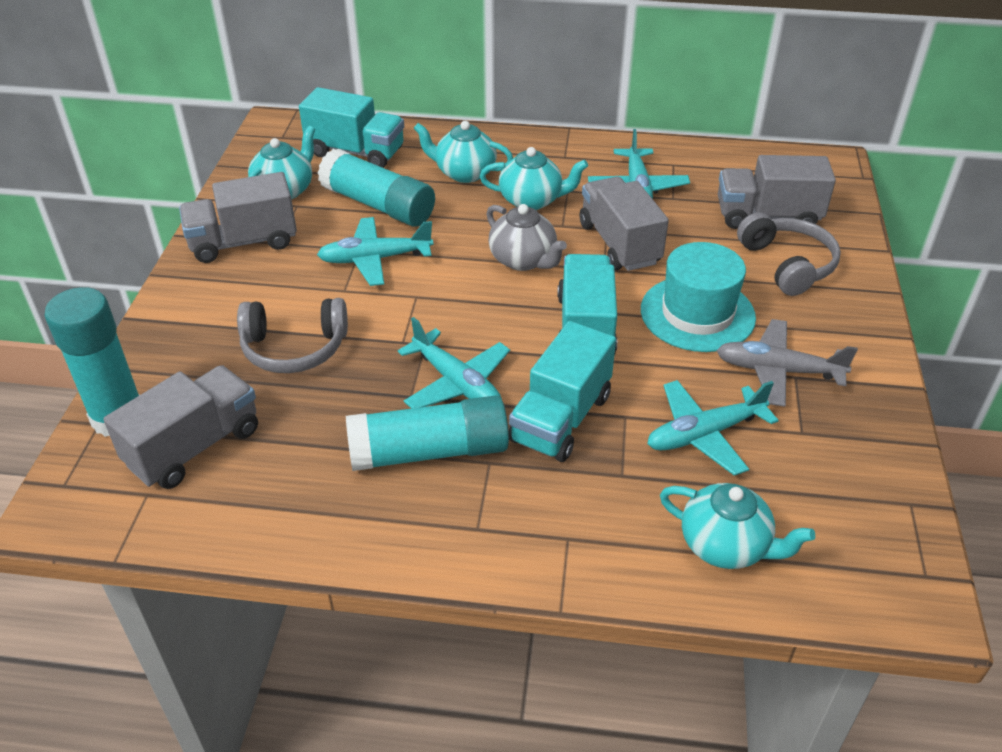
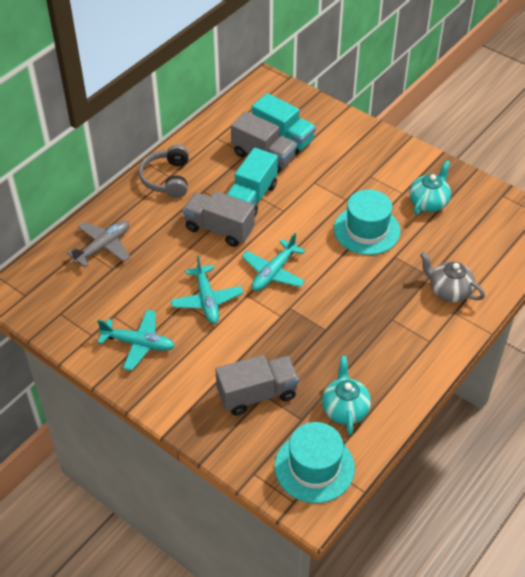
grey headphones: [237,298,348,373] [737,212,841,296] = 2 -> [139,144,189,198] = 1
grey truck: [103,365,258,489] [179,172,297,263] [580,177,669,271] [718,155,836,229] = 4 -> [183,191,255,247] [215,355,299,416] [231,111,297,173] = 3
turquoise glue stick: [45,287,139,437] [318,149,435,227] [346,396,509,471] = 3 -> none = 0
turquoise hat: [641,242,756,352] = 1 -> [275,422,355,503] [334,190,401,255] = 2
turquoise plane: [317,217,433,286] [398,317,510,409] [588,129,690,199] [647,380,779,476] = 4 -> [97,310,175,371] [171,255,243,324] [242,233,305,291] = 3
turquoise teapot: [248,126,315,200] [414,121,513,183] [480,147,588,210] [660,483,815,569] = 4 -> [322,356,371,435] [409,160,451,215] = 2
turquoise truck: [299,87,404,168] [509,321,616,462] [557,254,617,355] = 3 -> [226,148,278,216] [252,93,316,155] = 2

